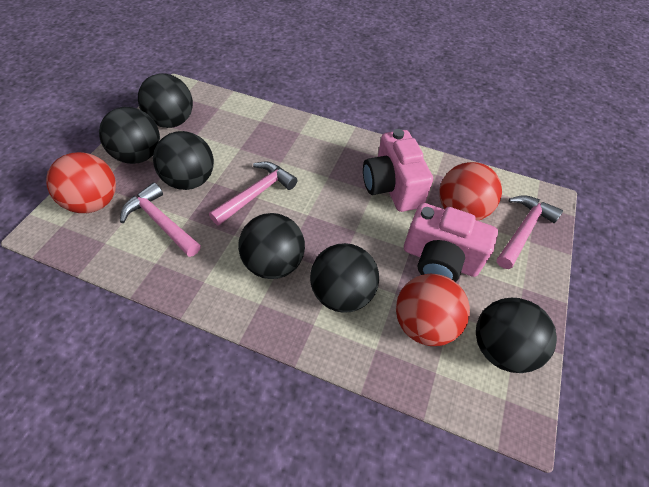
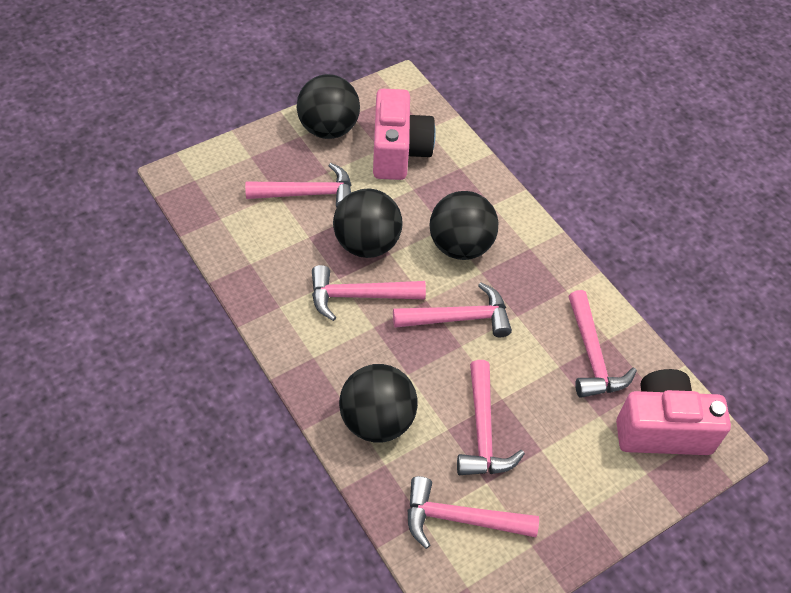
black ball: [99,107,160,164] [138,73,193,128] [153,131,214,190] [238,213,305,279] [310,243,379,313] [476,298,557,373] = 6 -> [297,74,360,139] [333,188,402,258] [339,364,418,443] [430,191,499,260] = 4
pink hammer: [120,182,201,257] [209,162,297,226] [497,195,563,269] = 3 -> [245,163,351,208] [312,265,426,321] [393,282,512,337] [408,476,539,549] [457,360,525,475] [569,290,637,398] = 6
red ball: [46,152,116,213] [396,274,470,346] [439,162,502,221] = 3 -> none = 0

